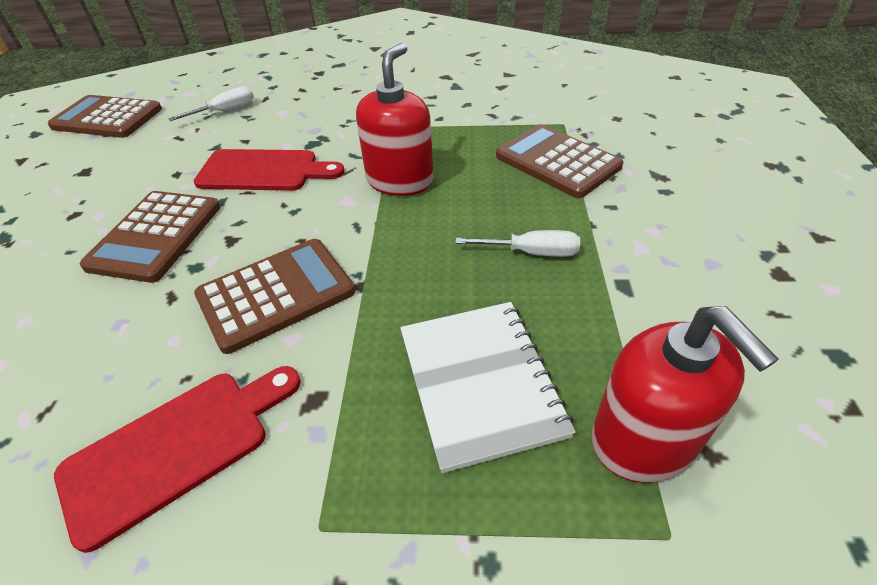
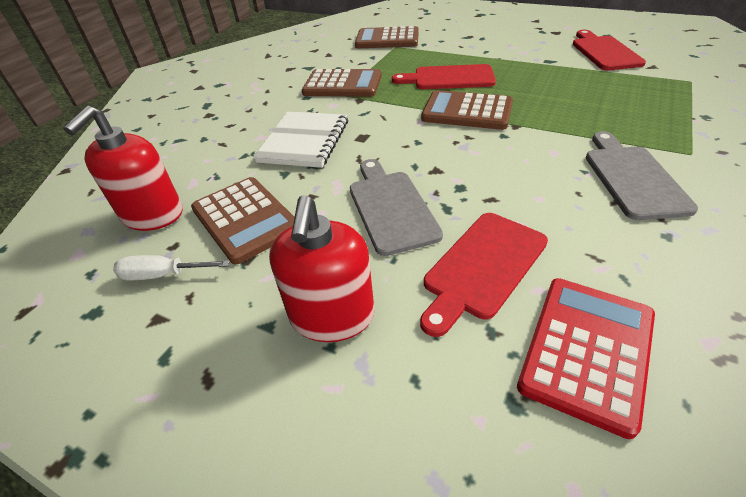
grey cutting board: none = 0 -> [350,159,443,256] [586,131,698,220] = 2
red calculator: none = 0 -> [517,278,655,439] = 1
red cutting board: [54,366,301,553] [194,149,345,191] = 2 -> [392,64,496,89] [420,213,548,337] [573,30,646,70] = 3
white screwdriver: [168,86,254,121] [455,230,580,257] = 2 -> [113,255,230,280] = 1

